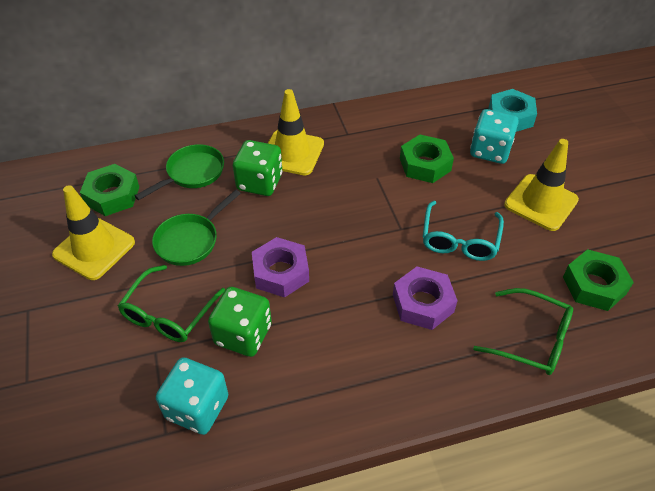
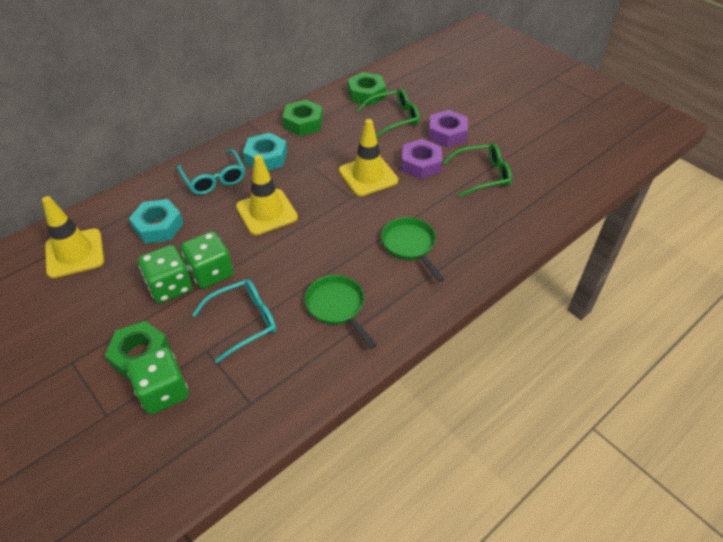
green dice: [208,287,272,357] [233,140,282,196] = 2 -> [127,347,189,415] [138,245,192,303] [181,231,234,289] = 3
turquoise dice: [156,357,228,435] [470,109,519,164] = 2 -> none = 0
turquoise glasses: [423,201,504,261] = 1 -> [177,149,245,195] [192,279,276,363] = 2
turquoise nut: [489,89,537,132] = 1 -> [129,199,184,244] [243,133,287,170] = 2

